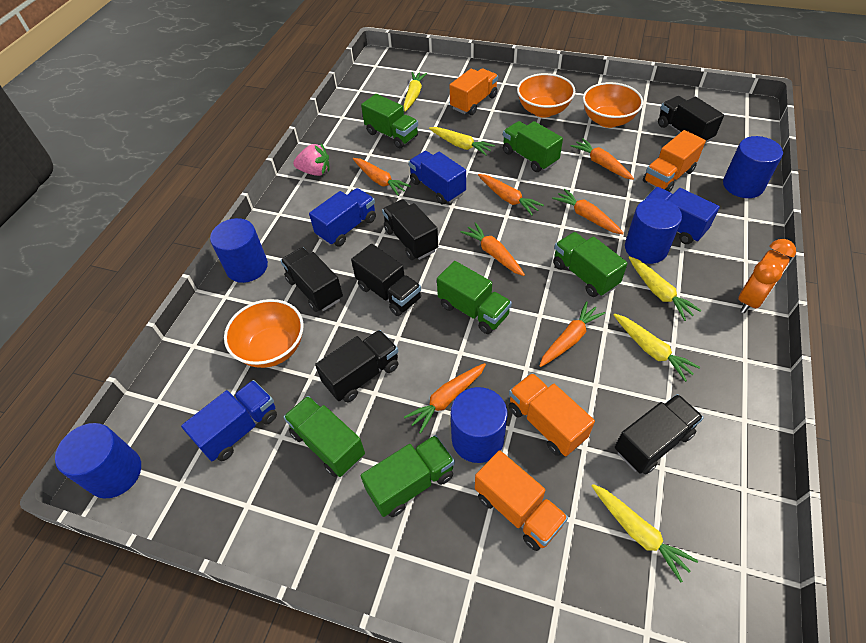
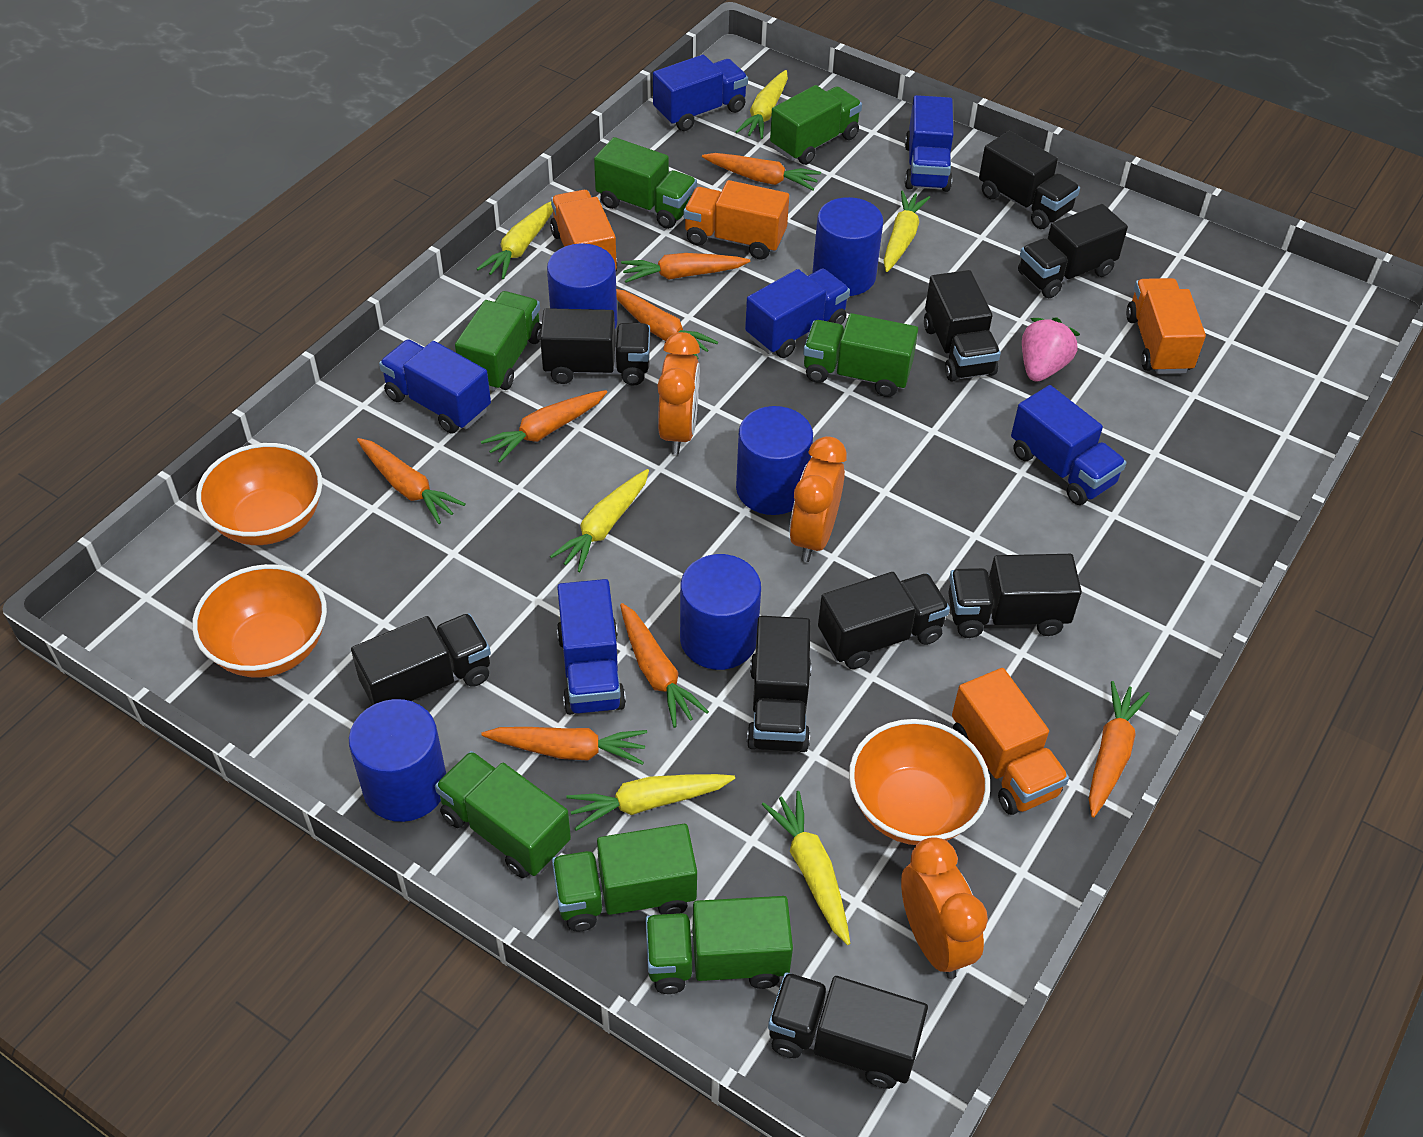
black truck: [280,247,343,312] [315,330,399,402] [351,244,421,316] [382,199,438,260] [615,394,704,474] [658,96,724,143] = 6 -> [351,613,491,705] [540,308,650,386] [747,616,812,752] [768,972,928,1089] [818,572,950,669] [924,270,1001,381] [948,554,1082,638] [979,131,1080,229] [1018,204,1128,298] = 9
blue truck: [181,380,277,461] [309,188,376,247] [408,151,466,204] [643,187,720,244] = 4 -> [379,339,491,434] [557,579,626,715] [653,55,748,131] [745,268,850,358] [905,95,954,192] [1011,385,1126,505] = 6
green truck: [283,396,365,477] [361,94,418,148] [361,435,455,517] [437,261,512,334] [503,121,563,172] [553,232,628,297] = 6 -> [435,751,571,878] [455,291,542,391] [552,824,697,932] [594,137,697,229] [645,896,793,994] [770,85,862,165] [803,313,918,397] = 7
orange carrot: [353,158,411,196] [404,363,486,434] [461,222,525,276] [478,174,544,216] [539,301,605,367] [552,189,624,234] [571,138,634,180] = 7 -> [357,438,465,524] [481,390,607,463] [481,727,647,765] [616,289,718,359] [620,603,709,728] [621,253,750,283] [702,153,821,190] [1089,681,1149,817] = 8
orange clock: [738,239,796,313] = 1 -> [657,332,700,455] [789,436,847,562] [901,837,988,979] = 3
yellow carrot: [403,72,427,112] [429,127,495,156] [591,484,698,582] [614,314,700,382] [629,256,701,321] = 5 -> [477,201,553,279] [550,469,649,572] [566,774,735,831] [736,70,788,139] [762,791,850,945] [884,191,930,272] = 6

